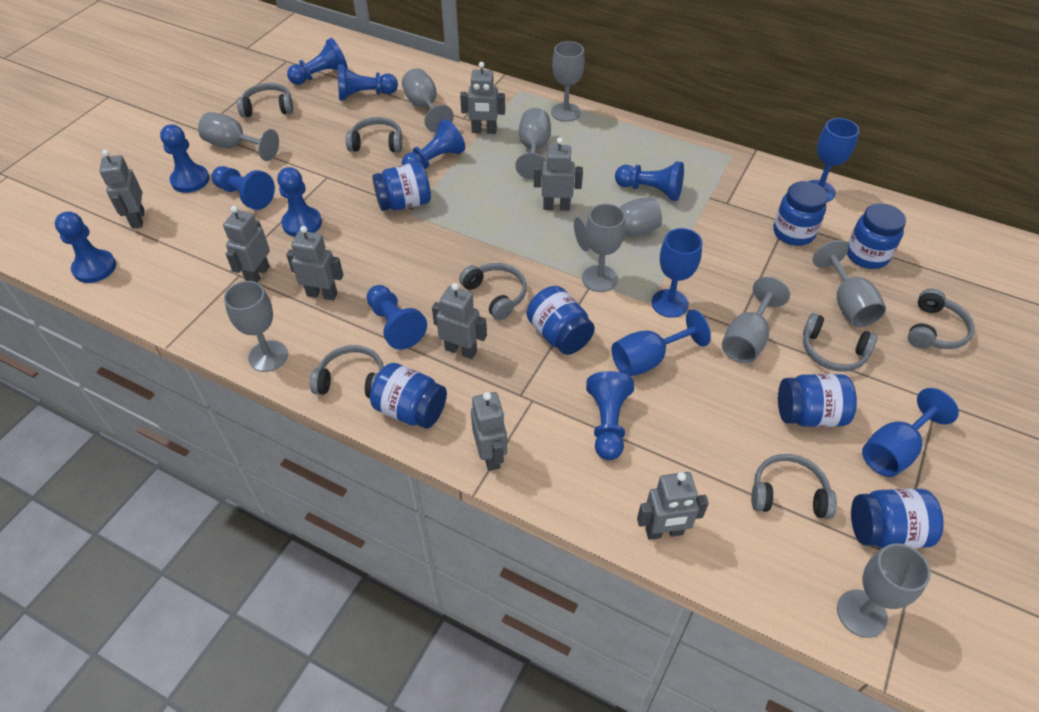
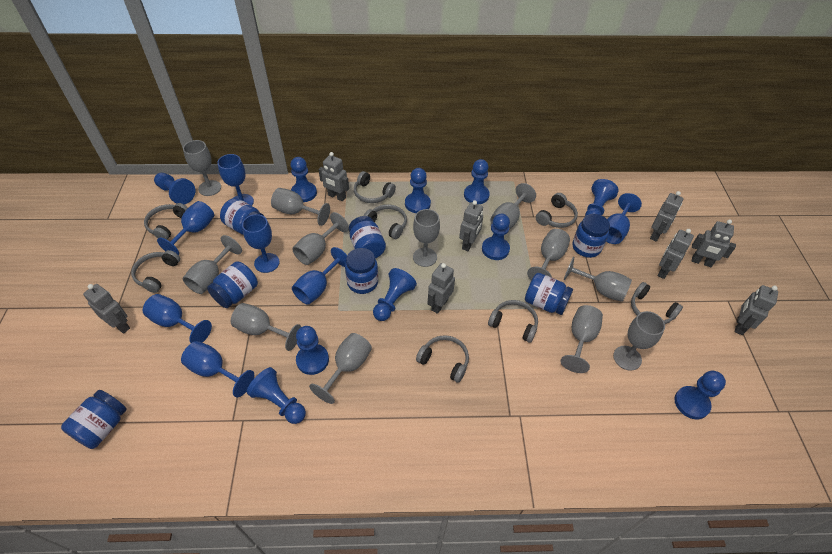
blue goblet: [612,309,711,377] [651,228,702,318] [808,118,859,202] [862,388,959,477] = 4 -> [143,294,212,343] [157,201,214,255] [181,341,254,398] [217,154,254,206] [242,214,280,273] [292,247,347,305] [606,193,642,244] = 7
grey goblet: [198,112,279,161] [224,281,288,372] [402,68,454,133] [515,108,551,179] [551,41,585,122] [574,197,662,251] [582,204,625,292] [722,277,790,363] [813,240,886,327] [837,543,931,638] = 10 -> [183,140,221,196] [183,235,242,294] [231,303,301,351] [271,188,330,226] [292,212,349,265] [309,333,372,404] [413,209,440,267] [490,183,536,230] [527,229,570,281] [561,305,603,373] [564,256,632,302] [613,311,665,371] = 12
grey headphones: [237,83,293,117] [310,345,384,399] [346,117,403,152] [459,263,527,320] [751,454,837,519] [803,313,878,372] [908,288,974,349] = 7 -> [131,250,180,293] [144,203,188,240] [354,171,396,203] [364,204,407,239] [416,335,469,383] [488,300,538,343] [536,193,578,228] [631,282,683,324] = 8

